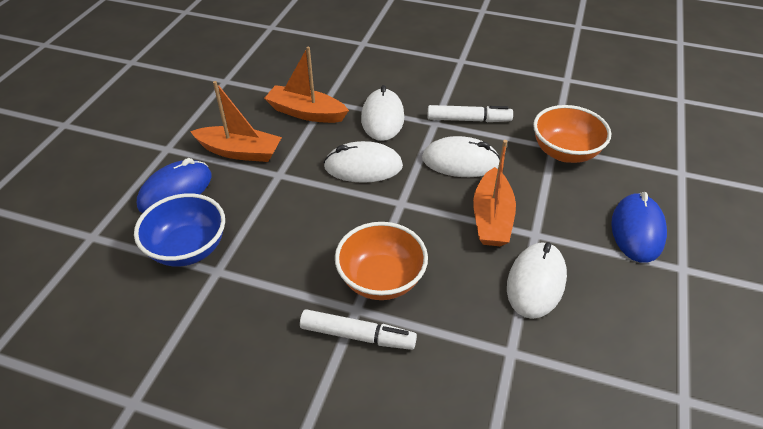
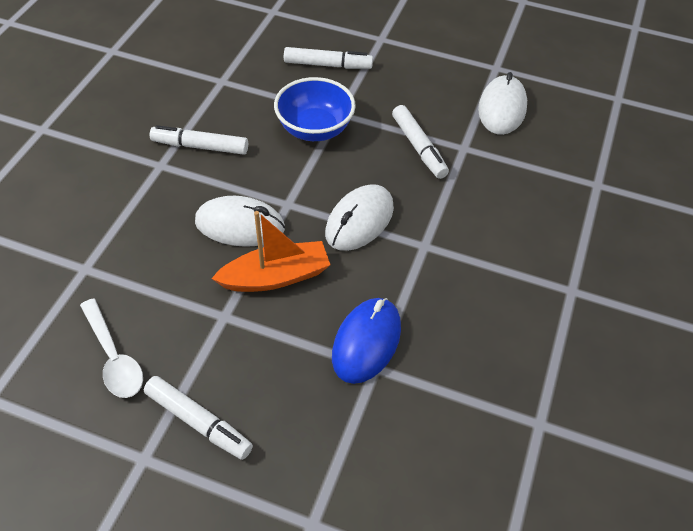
blue mouse: [137,158,212,213] [611,192,667,262] = 2 -> [332,298,401,384] = 1
orange boat: [190,81,282,162] [264,47,349,123] [473,140,516,246] = 3 -> [211,211,330,292] = 1
orange bowl: [335,222,428,300] [533,105,611,163] = 2 -> none = 0
white marker: [300,309,417,350] [427,105,513,122] = 2 -> [144,376,253,460] [150,125,248,155] [284,47,373,69] [392,105,449,179] = 4
white mouse: [324,141,403,183] [361,85,404,141] [422,136,500,177] [507,242,567,319] = 4 -> [195,196,285,247] [325,184,394,251] [478,72,527,135] = 3
white spoon: none = 0 -> [80,298,143,398] = 1

